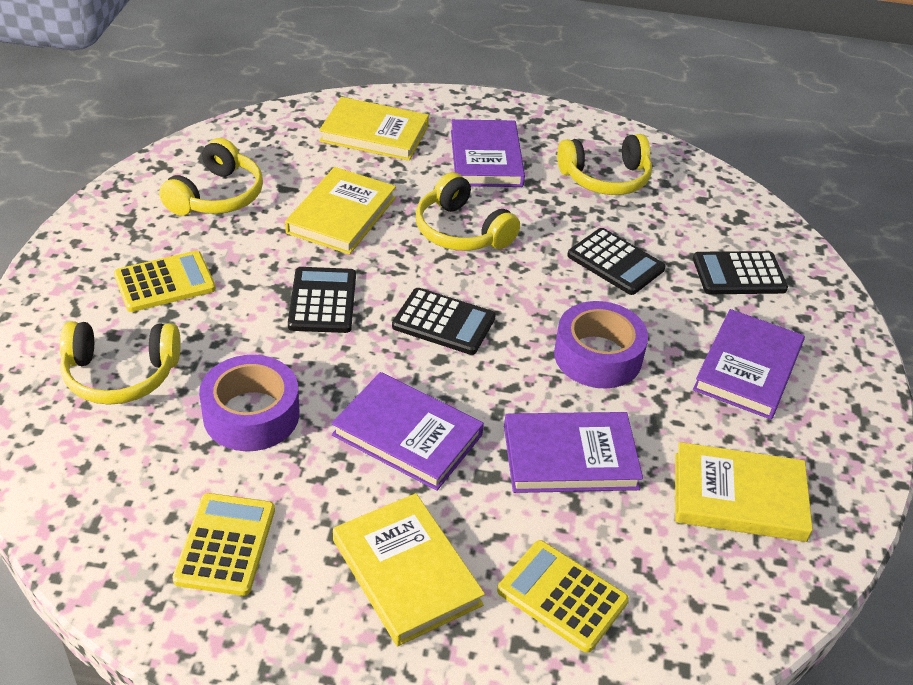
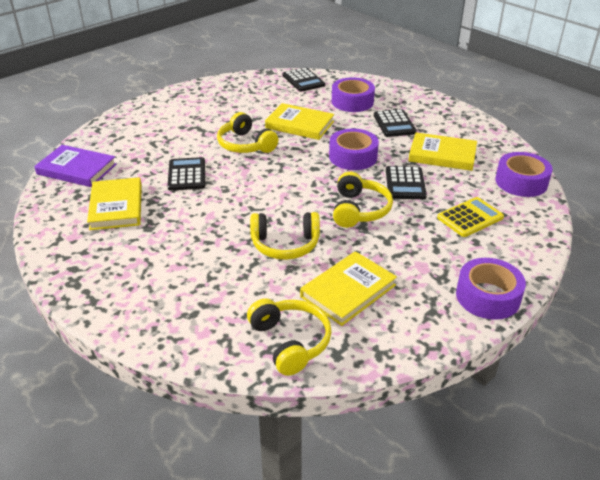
purple book: [331,372,484,491] [451,119,525,187] [504,412,643,493] [693,309,805,420] = 4 -> [34,145,117,187] = 1
purple tape: [199,355,299,451] [554,301,648,388] = 2 -> [329,129,379,170] [332,77,375,112] [456,258,526,320] [495,152,553,197] = 4
yellow calculator: [114,251,216,312] [172,493,275,596] [497,540,629,652] = 3 -> [437,197,504,237] = 1

